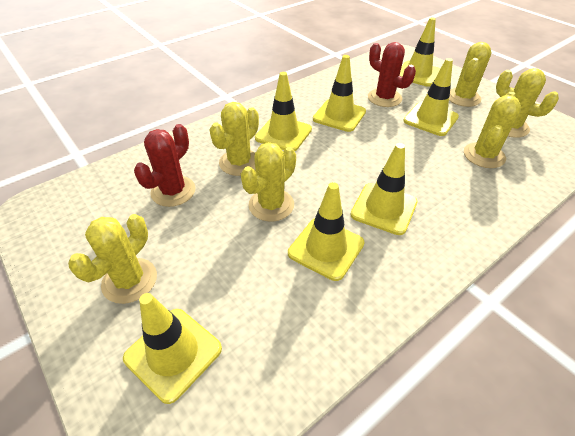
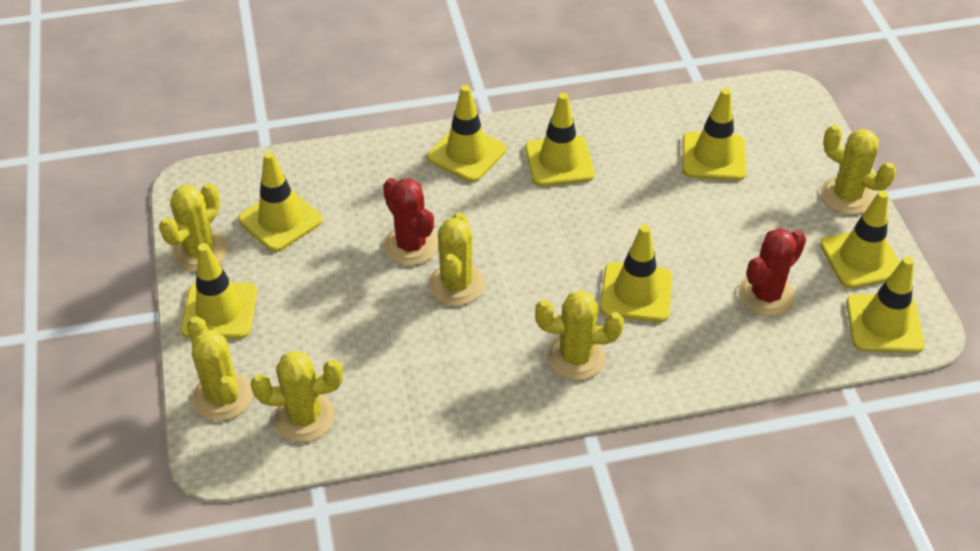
yellow traffic cone: [123,293,222,404] [255,72,312,151] [288,182,365,281] [313,55,366,132] [350,143,417,235] [400,17,440,87] [403,58,459,136] = 7 -> [180,243,258,339] [238,152,323,252] [427,85,506,182] [525,93,595,186] [600,225,672,322] [682,88,746,181] [820,190,900,289] [846,257,924,353] = 8

